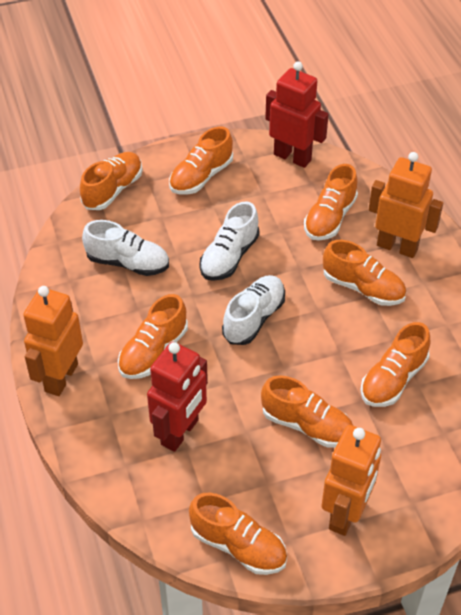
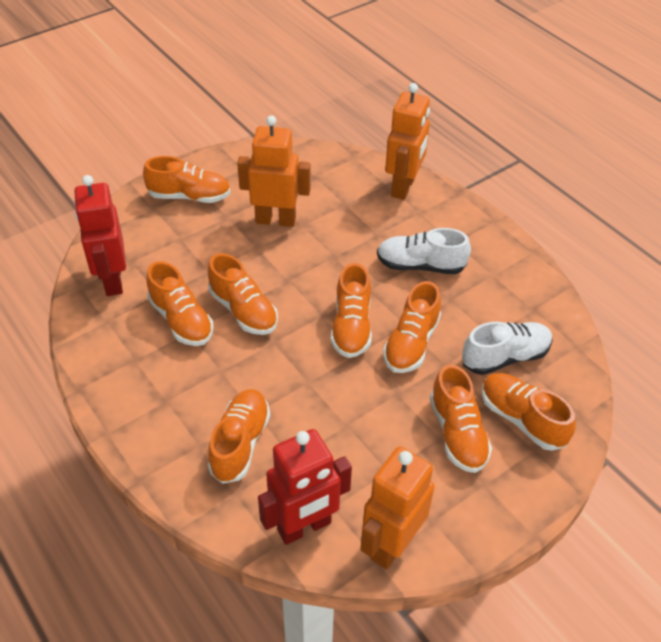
white shoe: [82,220,169,276] [200,201,259,281] [222,275,285,345] = 3 -> [377,228,471,274] [462,322,553,375] = 2

